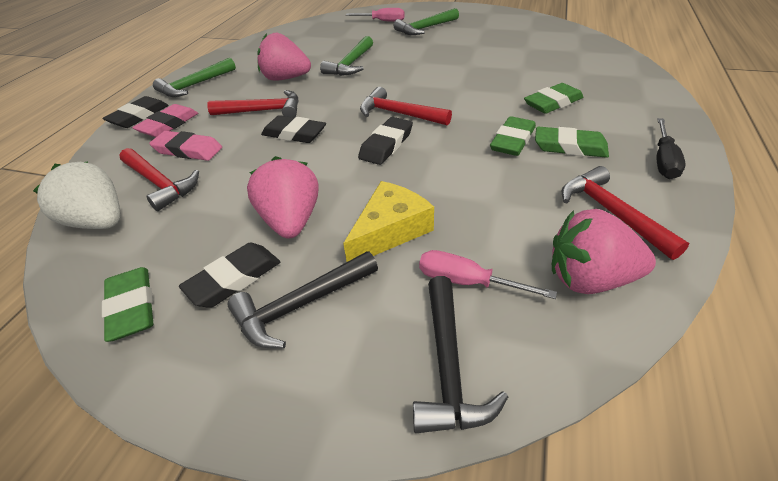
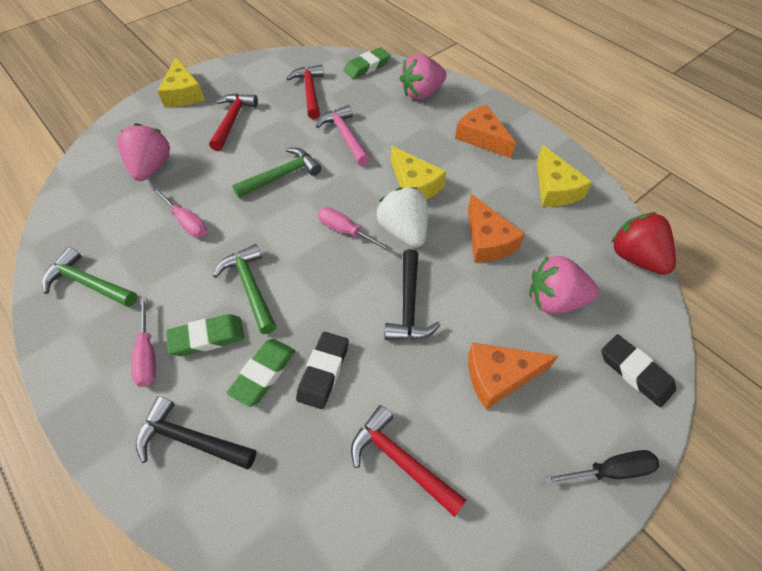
black eraser: [102,96,169,128] [179,243,280,308] [261,115,326,143] [358,117,413,165] = 4 -> [296,332,349,409] [601,334,676,407] = 2
green eraser: [102,267,153,342] [490,116,536,156] [524,83,584,114] [535,126,609,158] = 4 -> [166,314,244,356] [227,339,295,407] [343,47,391,79] = 3
orange cheese: none = 0 -> [455,105,516,158] [468,194,525,263] [468,343,558,409] = 3
pink eraser: [132,104,198,137] [149,131,222,161] = 2 -> none = 0
pink hammer: none = 0 -> [316,105,370,166] = 1
pink screwdriver: [346,8,405,22] [419,250,557,299] = 2 -> [131,297,156,387] [153,188,207,238] [318,207,392,252] = 3
red hammer: [119,148,199,211] [207,90,299,118] [360,87,452,126] [562,166,689,260] = 4 -> [209,93,258,151] [286,64,324,119] [351,405,466,517] = 3
red strawberry: none = 0 -> [611,212,676,275] = 1
yellow cheese: [343,181,434,262] = 1 -> [157,57,205,107] [391,146,446,200] [537,145,592,207] = 3

